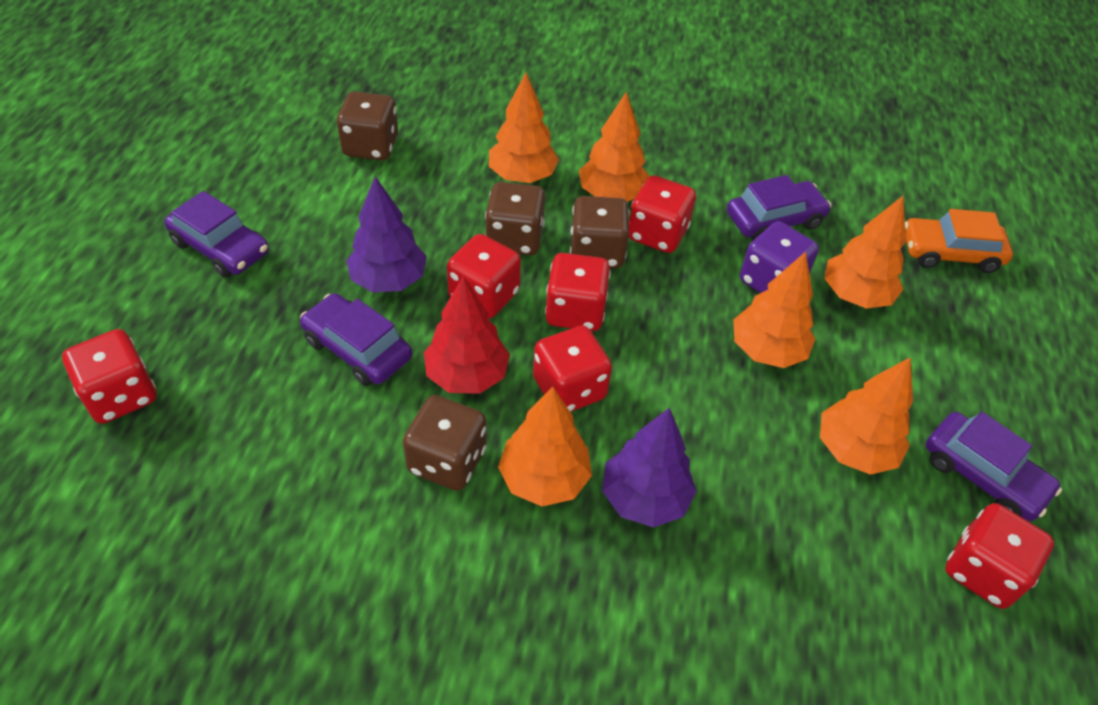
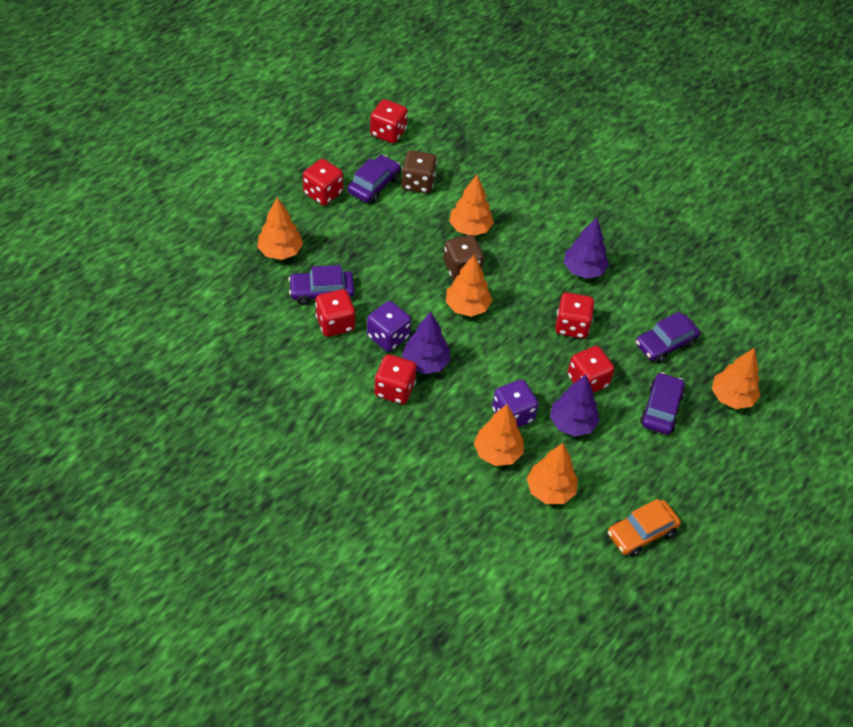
brown dice: [337,91,398,160] [403,395,487,491] [485,182,545,255] [570,196,629,268] = 4 -> [402,150,437,193] [443,235,484,280] = 2
purple dice: [740,221,819,293] = 1 -> [367,301,411,352] [492,380,538,427] = 2
purple tree: [346,176,427,292] [602,407,696,528] = 2 -> [402,312,451,374] [550,375,600,437] [564,217,609,279] = 3
red tree: [424,276,510,394] = 1 -> none = 0

